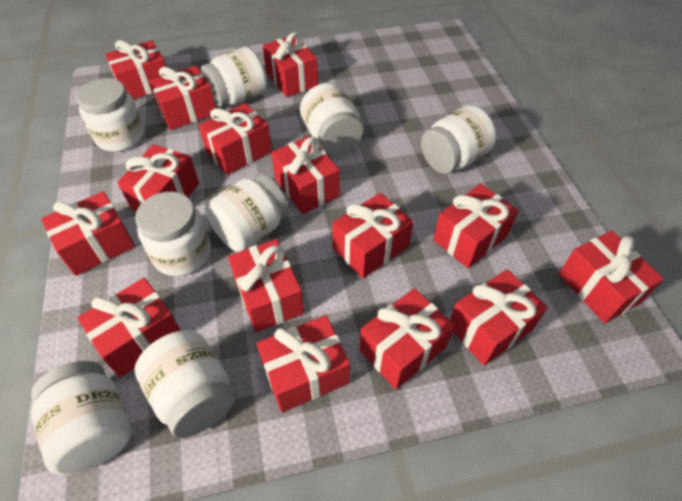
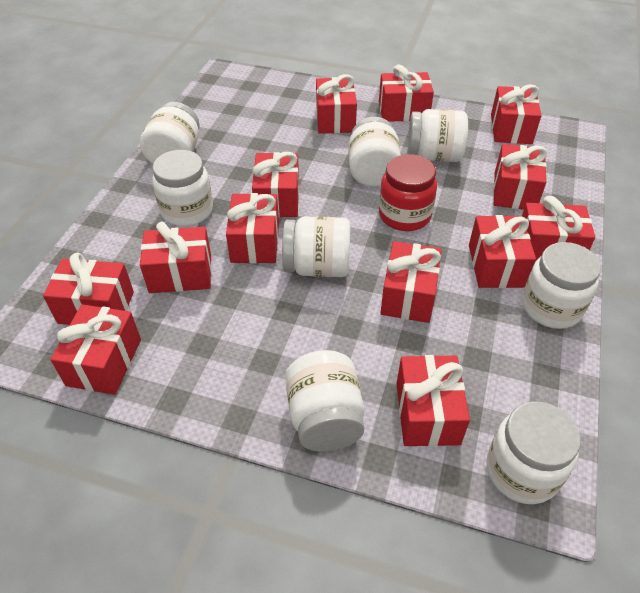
red gift: [41,191,135,276] [77,278,181,378] [105,40,166,99] [117,144,199,211] [148,66,216,130] [199,103,272,175] [228,239,304,332] [256,315,350,413] [262,32,318,97] [271,136,340,214] [332,193,413,278] [360,288,455,389] [433,184,518,268] [449,269,548,366] [559,231,664,323] = 15 -> [43,253,134,325] [50,304,141,395] [140,221,212,293] [226,193,279,263] [252,152,299,217] [316,74,357,134] [379,65,434,122] [380,241,442,323] [396,355,470,447] [469,215,536,288] [491,84,541,144] [493,144,547,210] [522,196,595,262] = 13
red jar: none = 0 -> [379,154,437,231] = 1

